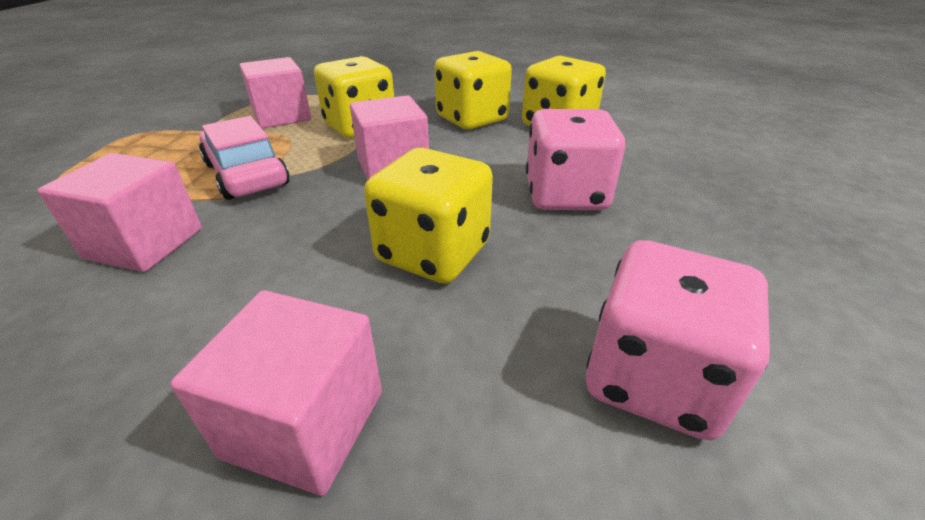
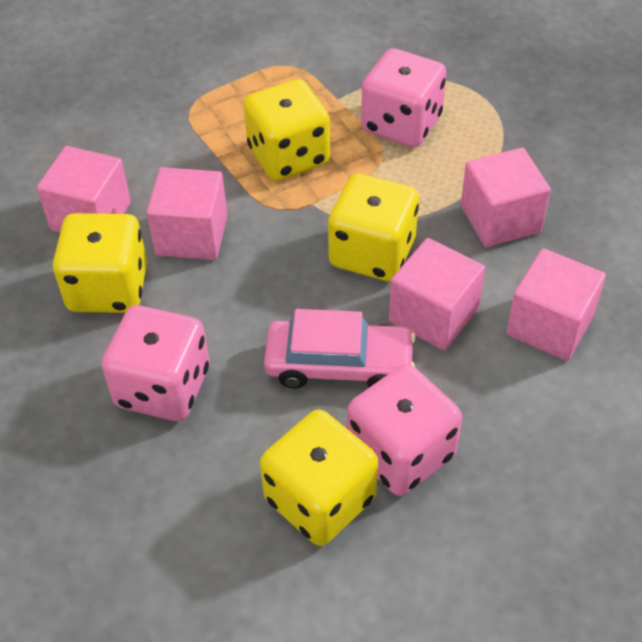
pink cube: [37,153,202,272] [170,290,382,496] [240,57,311,129] [350,95,429,180] = 4 -> [37,146,131,232] [146,167,227,260] [389,238,485,351] [461,148,551,247] [506,248,606,361] = 5
pink dice: [526,109,625,210] [586,240,770,441] = 2 -> [102,305,209,421] [347,364,462,496] [361,48,446,147] = 3

